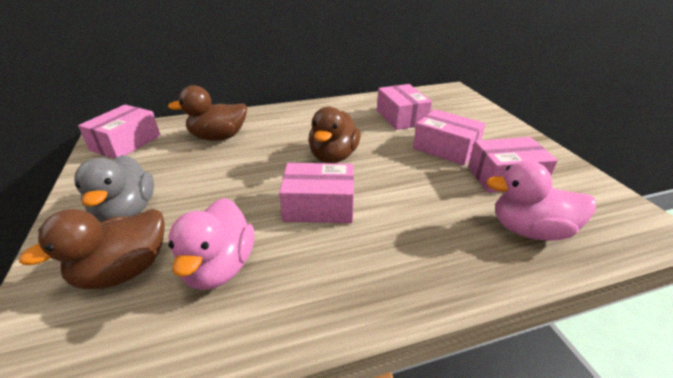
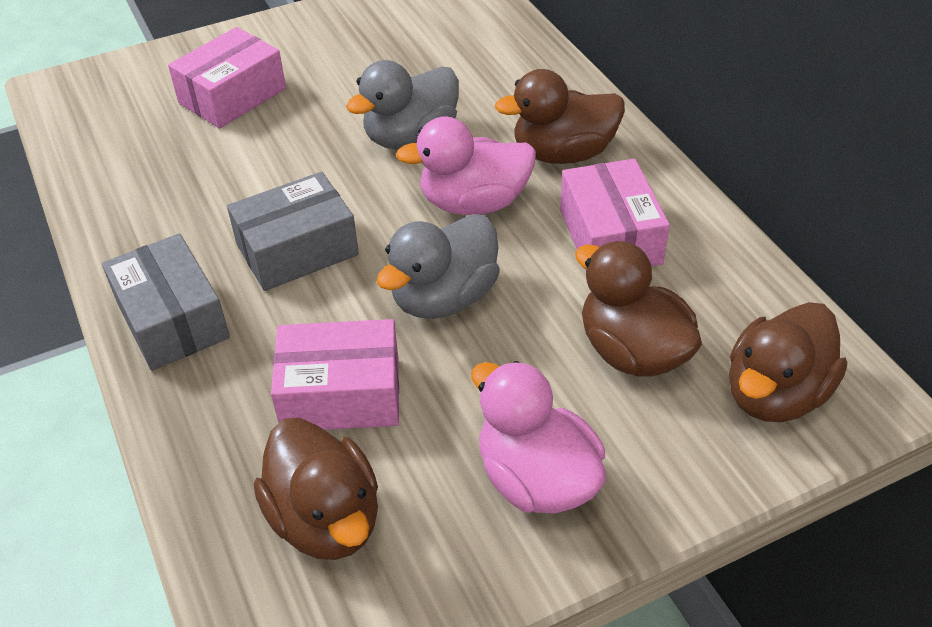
brown duck: [19,209,165,290] [168,85,247,141] [308,107,361,163] = 3 -> [254,418,378,560] [495,69,625,164] [575,241,702,377] [729,302,847,422] = 4
grey box: none = 0 -> [102,233,230,371] [227,172,359,291] = 2
grey duck: [74,155,154,222] = 1 -> [346,60,459,149] [377,214,500,319] = 2
pink box: [78,105,160,158] [279,163,354,223] [377,84,432,130] [413,109,486,166] [468,137,558,193] = 5 -> [168,27,286,128] [271,319,399,430] [560,159,670,270] = 3

